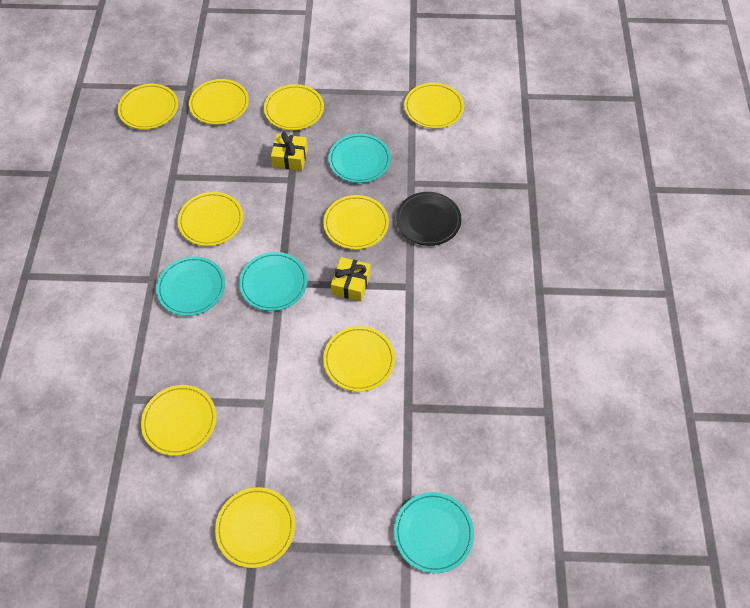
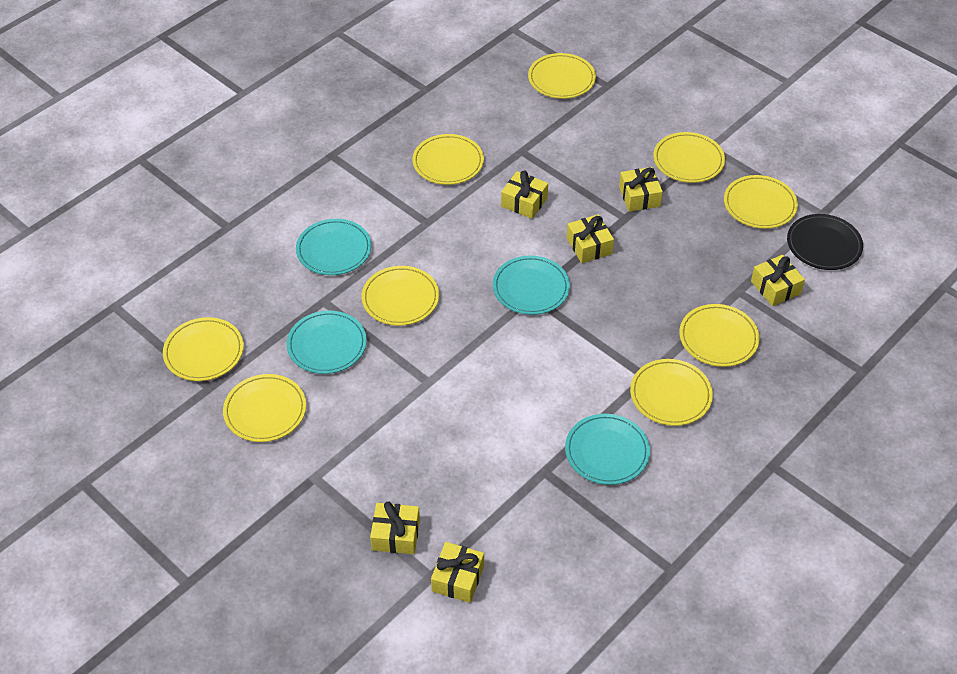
yellow gift: [271,132,308,171] [331,257,370,302] = 2 -> [370,501,420,554] [431,542,484,603] [501,170,548,219] [567,214,614,263] [619,167,663,212] [751,255,805,306] = 6

